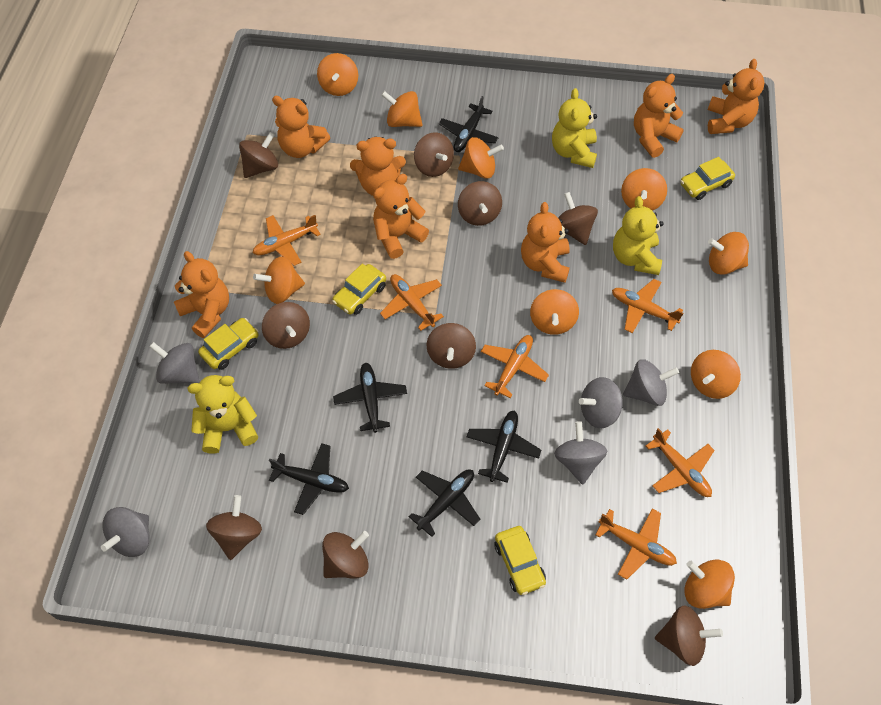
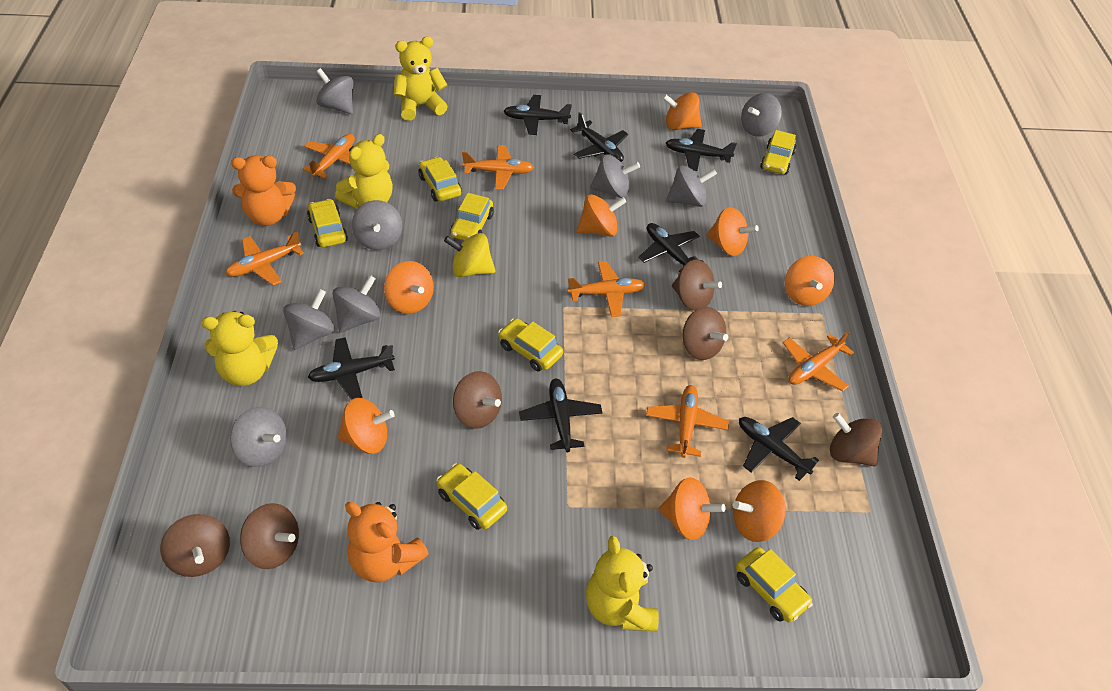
black plane: [269,443,349,515] [333,362,407,433] [408,470,480,537] [439,96,499,152] [467,411,541,483] = 5 -> [308,337,395,400] [504,95,572,135] [519,379,602,452] [570,112,628,162] [638,223,702,272] [666,129,737,171] [739,417,819,481] = 7
brown spinning top: [206,495,262,560] [239,132,278,178] [262,302,310,349] [322,531,369,578] [414,132,454,177] [427,323,476,369] [458,181,502,226] [558,192,598,245] [655,605,723,666] = 9 -> [160,514,230,577] [240,503,299,569] [453,371,502,429] [672,260,722,311] [683,307,728,360] [830,413,882,467] = 6
grey spinning top: [101,507,150,557] [149,342,200,384] [554,421,607,484] [579,377,623,428] [623,359,679,406] = 5 -> [230,407,287,467] [283,289,335,350] [316,68,353,114] [332,275,381,333] [352,200,402,250] [590,154,640,198] [666,165,717,207] [741,93,782,137] = 8
orange spinning top: [253,256,305,304] [317,53,358,96] [381,91,423,127] [458,137,504,179] [530,289,579,335] [621,168,667,211] [684,560,735,609] [691,350,741,399] [708,232,749,275] = 9 -> [338,398,395,454] [384,261,434,314] [576,194,626,237] [659,477,725,540] [662,92,702,130] [707,207,759,256] [733,480,786,542] [785,256,835,306] = 8
orange teddy bear: [174,251,229,338] [272,96,330,158] [350,137,406,196] [373,174,429,259] [521,202,570,283] [634,74,684,158] [708,59,765,134] = 7 -> [231,155,296,226] [345,502,429,583] = 2
yellow car: [198,318,258,370] [332,264,386,315] [494,526,546,595] [680,157,735,200] = 4 -> [307,199,348,247] [418,157,462,201] [436,464,507,530] [450,193,494,241] [498,318,563,372] [736,547,813,622] [760,130,796,175] = 7
yellow spinning top: none = 0 -> [444,233,495,277] = 1
yellow teddy bear: [188,375,258,454] [552,88,597,168] [613,196,664,275] = 3 -> [201,311,278,386] [335,134,393,209] [394,37,448,121] [586,536,659,631] = 4

